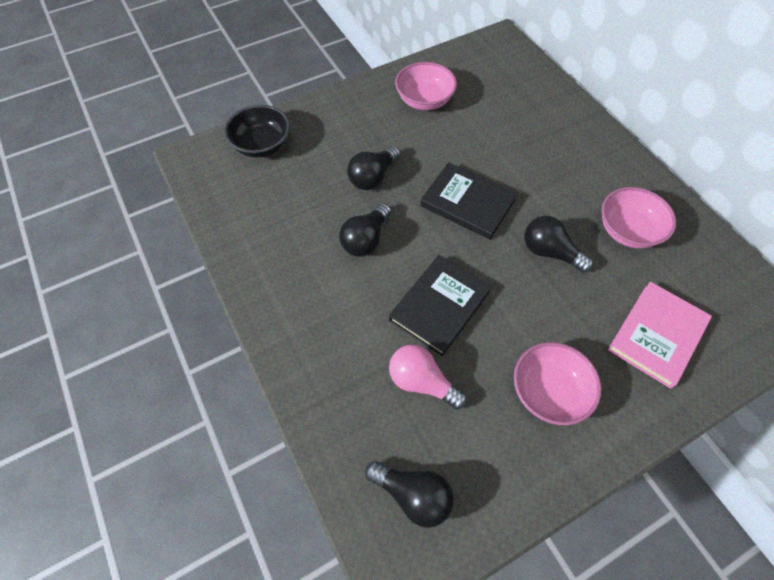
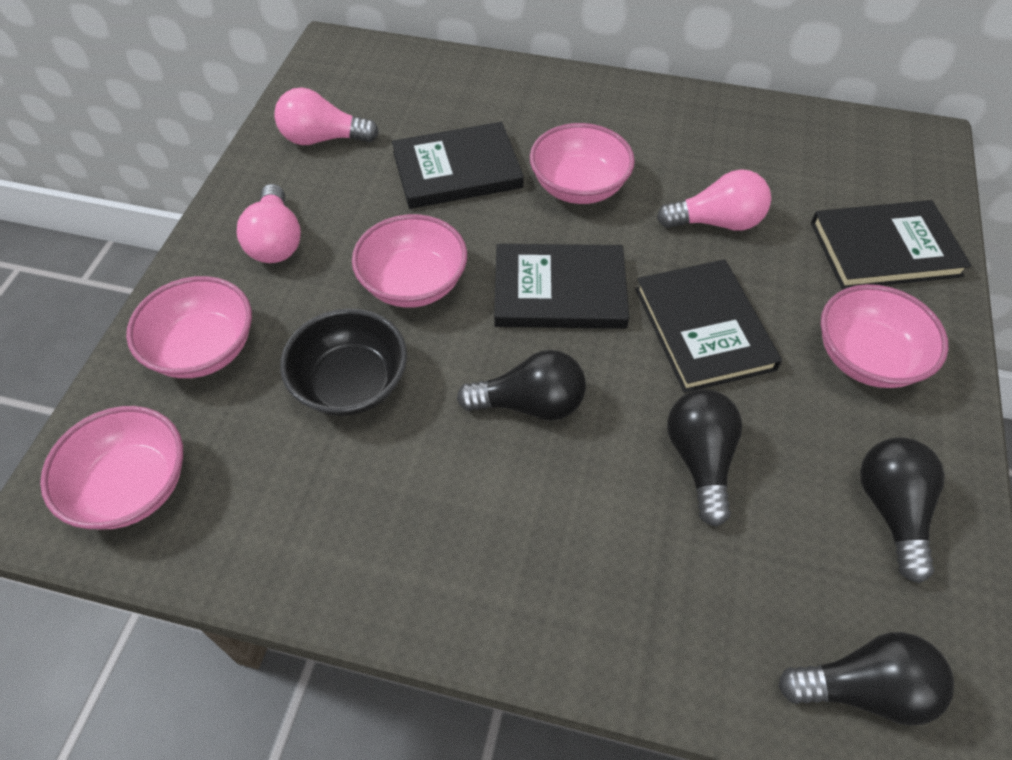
black book: [389,255,492,356] [420,162,517,239] = 2 -> [392,122,524,209] [494,244,629,329] [635,259,782,393] [811,200,971,289] = 4
pink book: [608,282,712,389] = 1 -> none = 0
pink bowl: [395,62,457,110] [514,342,601,425] [602,187,676,248] = 3 -> [40,406,183,529] [126,276,252,378] [352,214,467,308] [530,123,635,204] [821,284,949,388] = 5
pink light bulb: [389,345,467,410] = 1 -> [237,184,301,263] [274,87,379,145] [657,169,771,231] = 3

